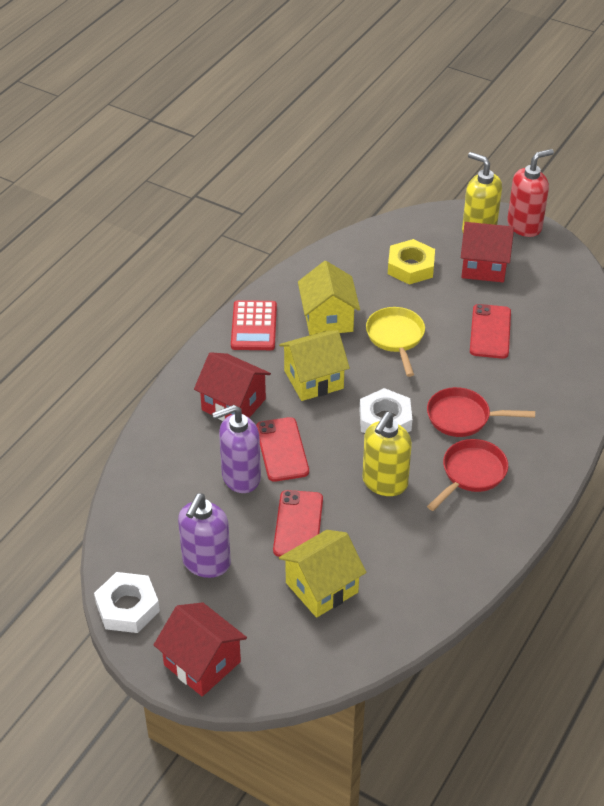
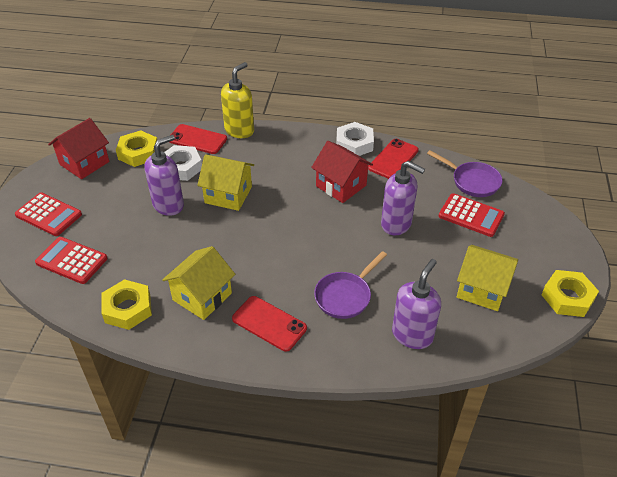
purple pan: none = 0 -> [314,251,387,319] [427,150,502,197] = 2
purple soap dispenser: [178,493,231,578] [212,405,261,493] = 2 -> [144,135,184,216] [381,161,425,235] [392,259,441,349] = 3
red calculator: [231,300,277,350] = 1 -> [15,193,82,236] [35,237,108,284] [439,193,505,237] = 3
red house: [154,602,247,697] [194,352,271,421] [461,222,514,282] = 3 -> [48,118,109,179] [311,141,373,203] = 2
red pan: [427,387,535,437] [427,439,508,511] = 2 -> none = 0
red soap dispenser: [507,149,554,237] = 1 -> none = 0
yellow nut: [388,239,435,285] = 1 -> [101,279,152,330] [116,130,157,167] [542,270,599,317] = 3
yellow pan: [366,307,425,377] = 1 -> none = 0
yellow soap dispenser: [362,412,412,496] [462,152,502,232] = 2 -> [221,62,254,138] = 1

